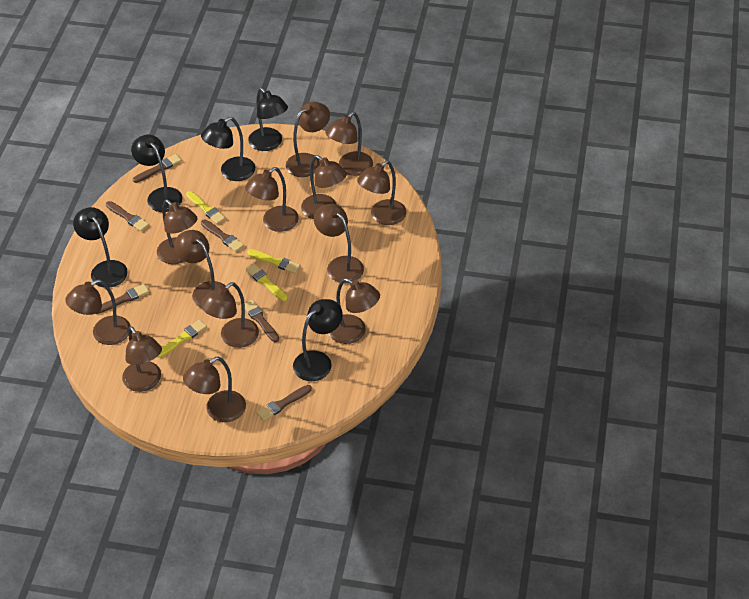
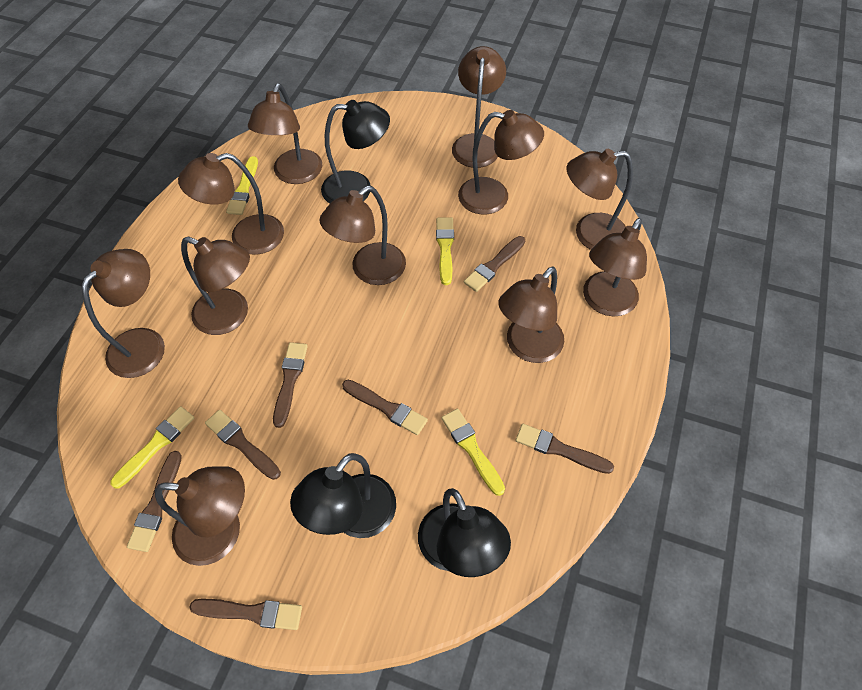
black lamp: [73,207,128,288] [131,134,182,212] [201,117,255,181] [248,88,288,151] [293,299,343,381] = 5 -> [290,453,396,538] [321,100,390,204] [418,488,511,577] = 3
brown brush: [96,284,149,314] [106,201,149,231] [133,154,182,183] [201,220,244,252] [245,300,279,342] [256,385,312,421] = 6 -> [127,451,182,552] [189,599,302,630] [205,410,281,480] [273,342,308,428] [342,380,428,435] [464,236,525,292] [515,424,614,474] = 7
brown lamp: [65,280,131,345] [122,326,162,392] [157,200,198,264] [174,230,229,308] [183,357,246,422] [201,282,259,348] [245,167,299,232] [286,102,330,177] [301,155,347,219] [314,204,364,283] [325,112,373,176] [328,278,380,344] [357,160,406,225] = 13 -> [82,249,165,378] [155,466,245,566] [178,153,284,255] [181,237,250,335] [248,83,322,184] [319,186,406,285] [452,46,506,168] [458,110,544,215] [498,266,564,363] [566,149,633,250] [583,218,647,316] = 11

